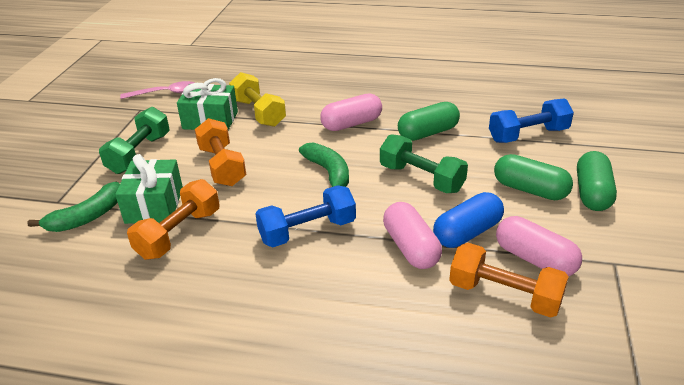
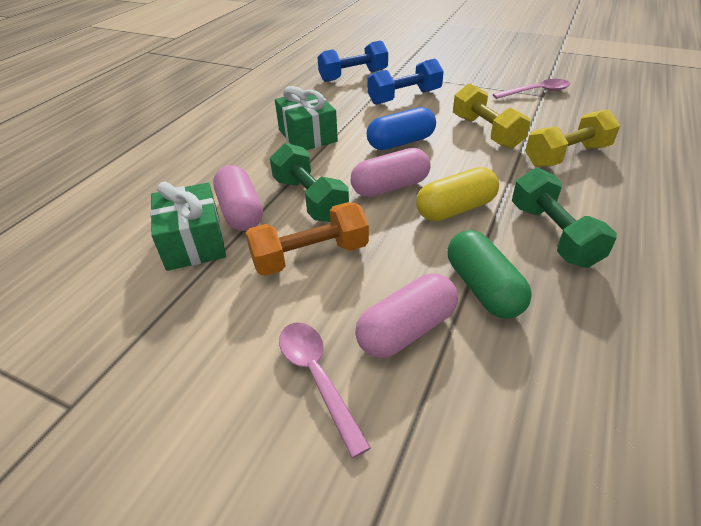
green banana: [27,182,120,232] [299,142,349,187] = 2 -> none = 0
green capsule: [398,102,460,141] [494,154,573,200] [577,151,617,211] = 3 -> [447,230,532,319] = 1
orange dumbbell: [127,179,220,260] [195,118,246,186] [449,243,569,318] = 3 -> [245,202,369,276] = 1
pink spoon: [120,81,195,99] = 1 -> [279,323,371,458] [493,79,570,99] = 2
yellow capsule: none = 0 -> [416,167,499,221] = 1
yellow dumbbell: [229,72,286,127] = 1 -> [453,83,530,149] [525,109,620,167] = 2

